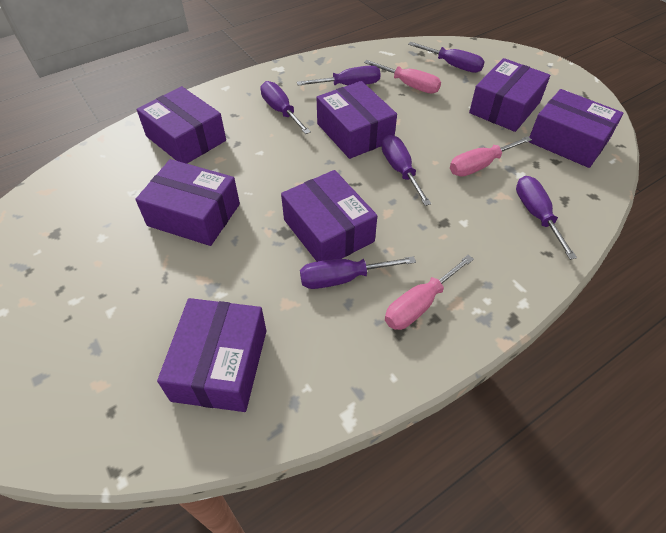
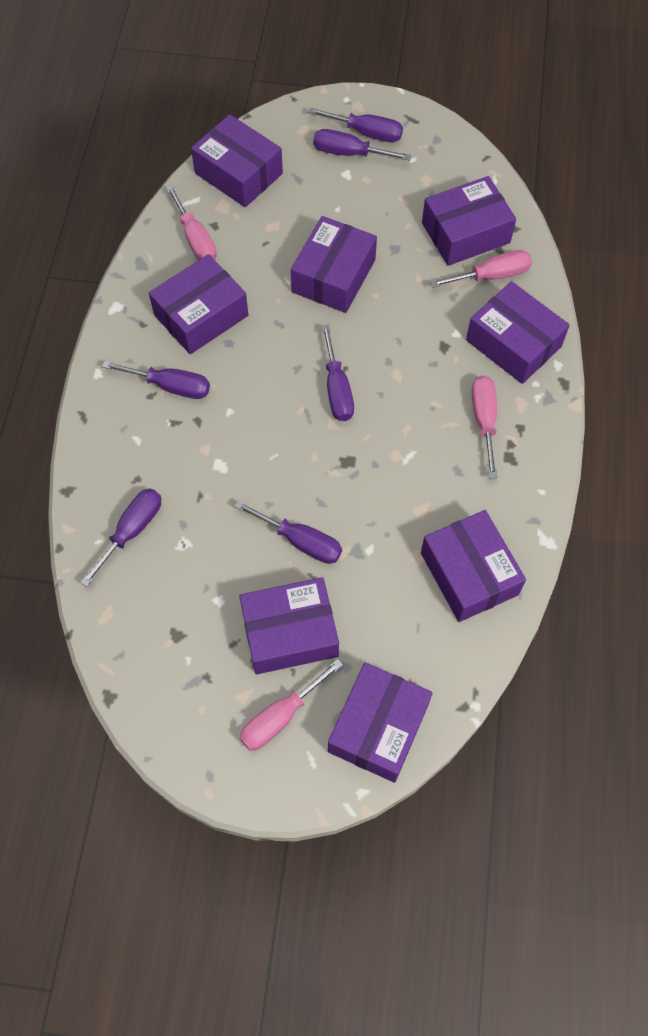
pink screwdriver: [364,60,441,93] [385,255,474,330] [450,136,532,176] = 3 -> [166,185,217,260] [240,659,343,751] [430,250,532,288] [472,375,497,478] = 4
purple box: [135,159,240,246] [137,86,226,164] [157,298,266,412] [281,170,377,262] [317,81,397,159] [469,58,550,132] [529,89,623,168] = 7 -> [149,254,248,354] [191,114,283,207] [239,577,339,674] [291,216,377,313] [328,662,433,783] [421,510,526,622] [422,176,516,266] [466,281,570,384] = 8

